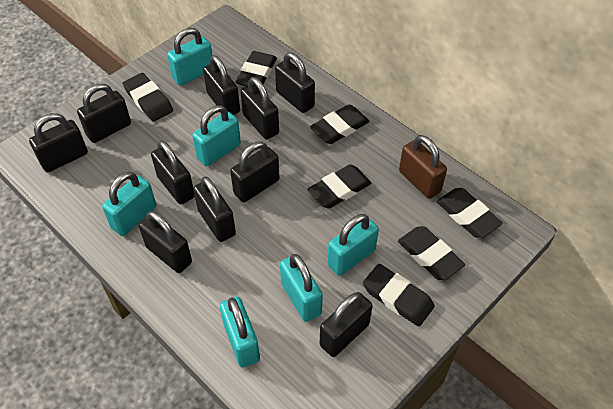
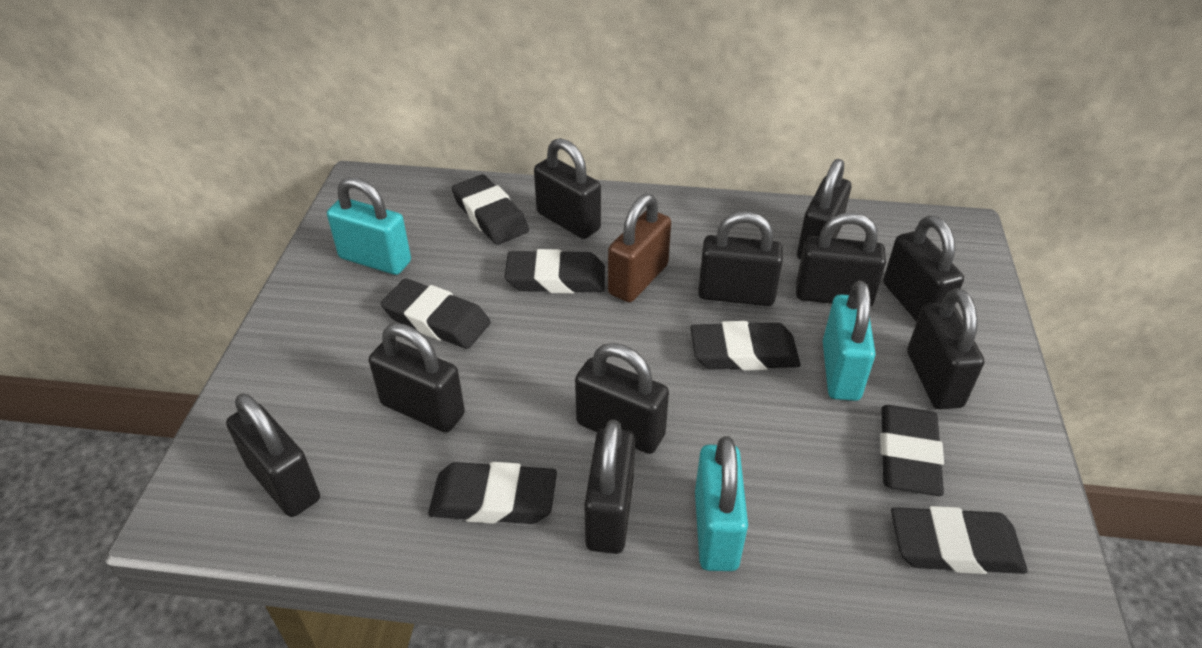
turquoise padlock: [102,172,156,236] [167,28,212,86] [192,105,241,166] [220,297,260,368] [280,254,323,322] [327,214,379,276] = 6 -> [327,177,411,275] [695,436,748,571] [823,280,876,401] = 3

